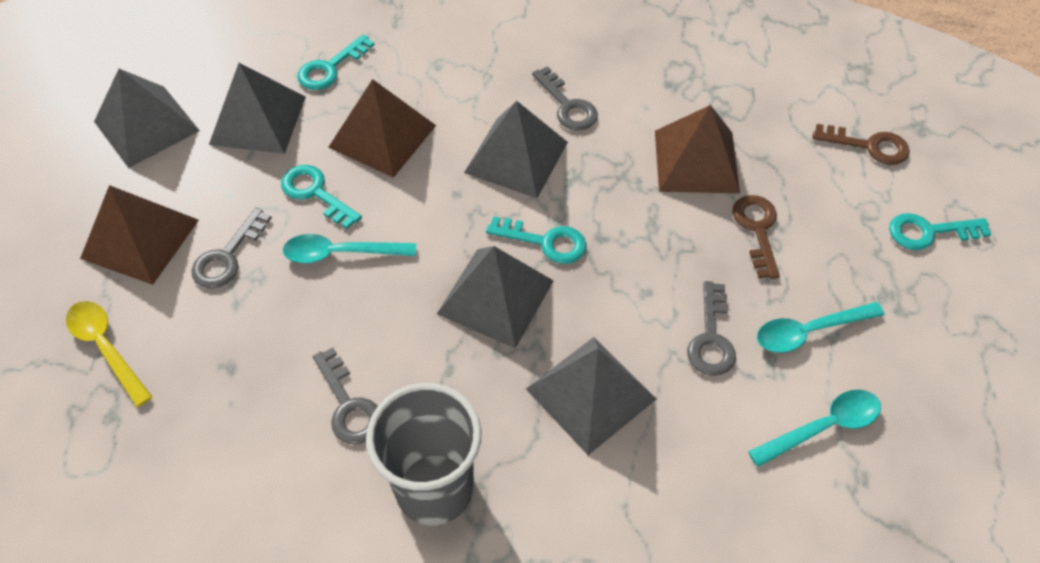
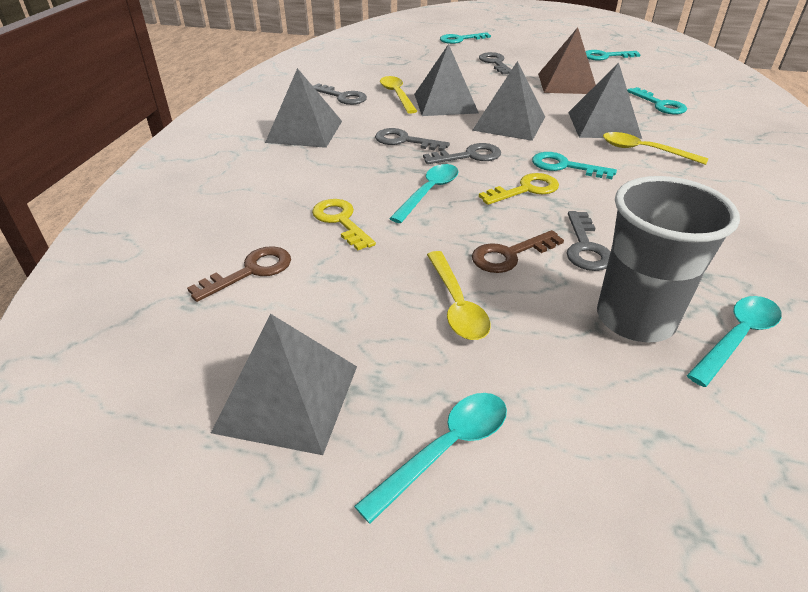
brown pyramid: [80,185,199,285] [328,79,436,178] [655,105,740,194] = 3 -> [538,27,596,94] = 1
grey key: [191,208,272,288] [313,347,378,444] [532,66,598,131] [687,281,736,376] = 4 -> [313,83,367,105] [375,128,450,151] [423,143,501,164] [479,52,512,75] [566,211,611,271] = 5
yellow key: none = 0 -> [312,199,376,250] [479,173,559,205] = 2
yellow spoon: [66,301,152,407] = 1 -> [380,76,417,114] [427,251,491,340] [603,132,708,165] = 3

